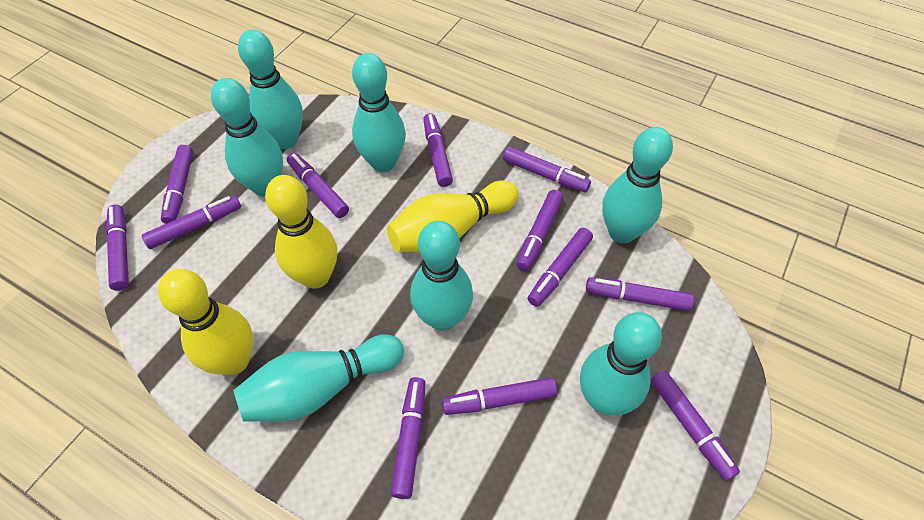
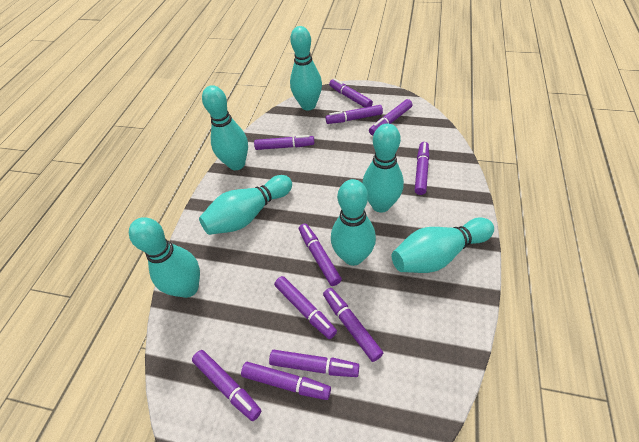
purple marker: [106,205,129,291] [142,195,241,249] [161,145,193,224] [287,153,349,218] [391,377,425,499] [423,113,453,187] [442,377,557,415] [503,146,591,192] [516,190,563,271] [528,228,593,307] [586,277,694,311] [651,370,740,481] = 12 -> [192,350,261,421] [241,362,331,400] [254,135,314,150] [269,350,359,377] [274,276,337,339] [299,223,342,286] [323,288,383,362] [325,105,383,124] [329,78,373,108] [369,99,412,135] [415,142,429,195] = 11
yellow bowling pin: [158,269,253,375] [265,175,337,289] [387,180,519,252] = 3 -> none = 0

